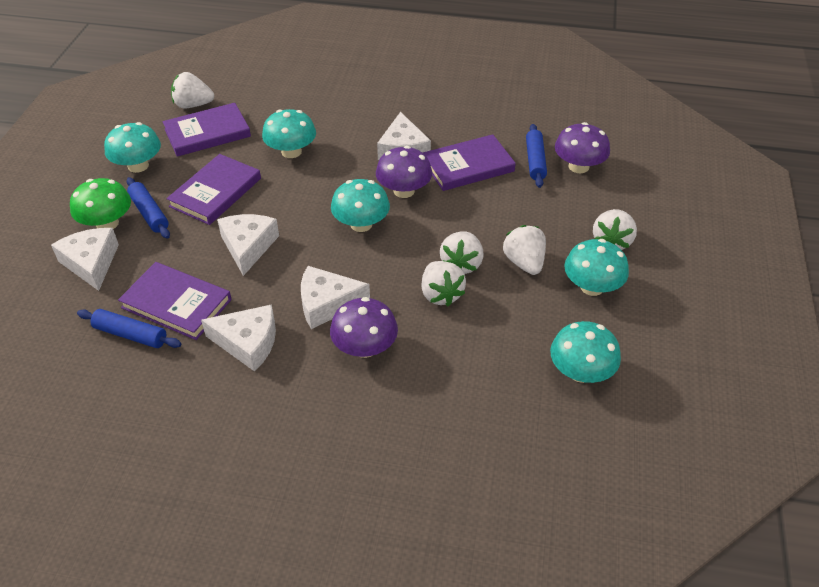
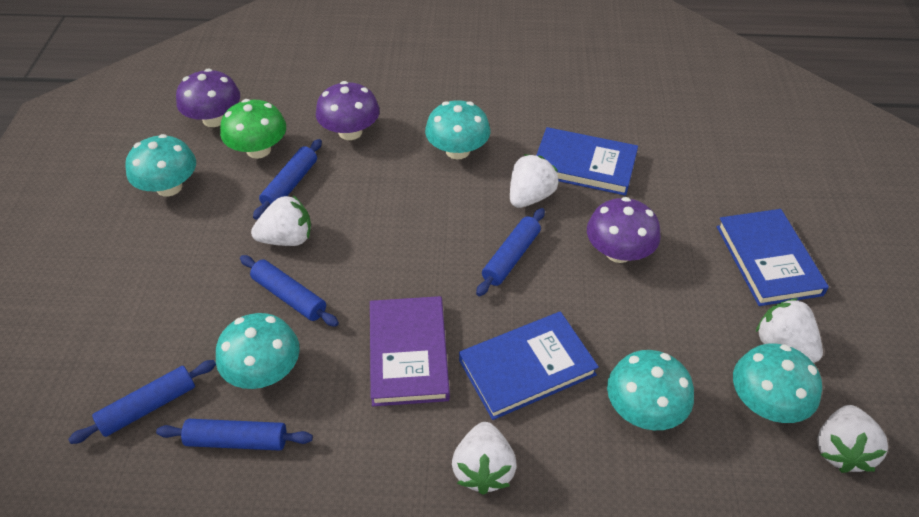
blue book: none = 0 -> [459,311,599,420] [536,127,638,196] [717,209,829,306] = 3
blue rolling pin: [77,309,181,348] [127,177,170,239] [526,124,547,188] = 3 -> [68,360,216,444] [156,419,313,451] [240,255,339,327] [253,139,322,220] [476,208,545,296] = 5
purple book: [118,262,232,340] [163,103,251,157] [166,154,261,225] [423,134,516,191] = 4 -> [370,296,450,406] = 1
white cheese: [51,228,119,291] [201,304,276,372] [217,214,279,276] [301,266,370,329] [377,112,431,160] = 5 -> none = 0

